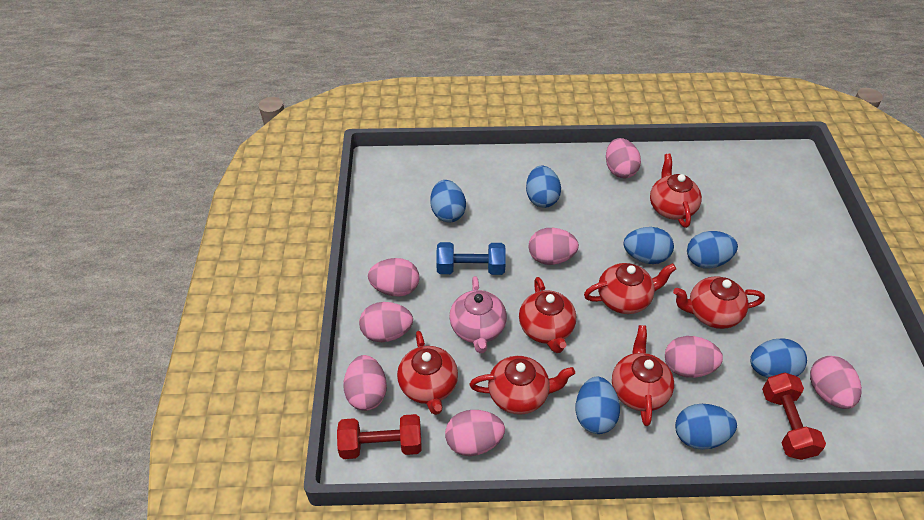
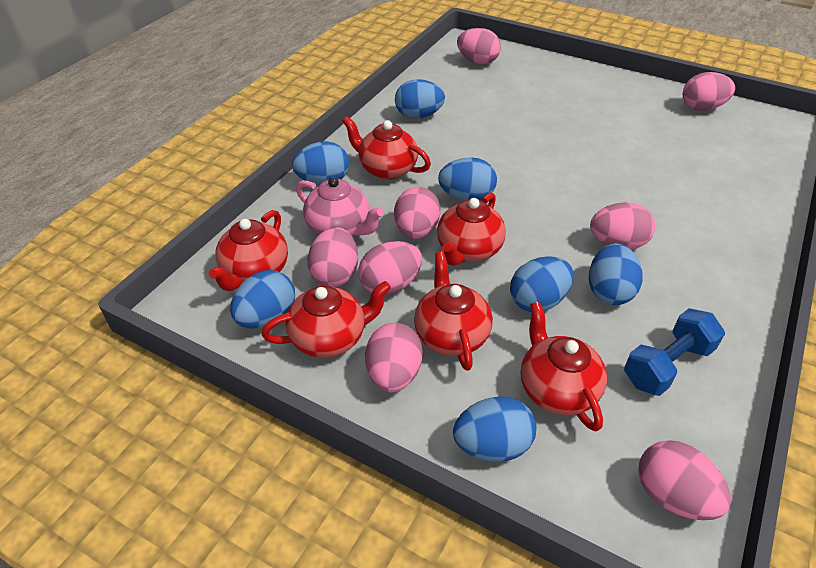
red dumbbell: [337,414,422,459] [762,373,826,460] = 2 -> none = 0
red teapot: [397,331,458,415] [470,356,575,415] [519,277,576,353] [584,263,676,314] [612,325,674,426] [650,154,702,228] [673,276,765,329] = 7 -> [209,210,288,291] [262,281,391,358] [342,116,431,180] [414,252,493,371] [437,192,506,266] [521,302,607,432] = 6

